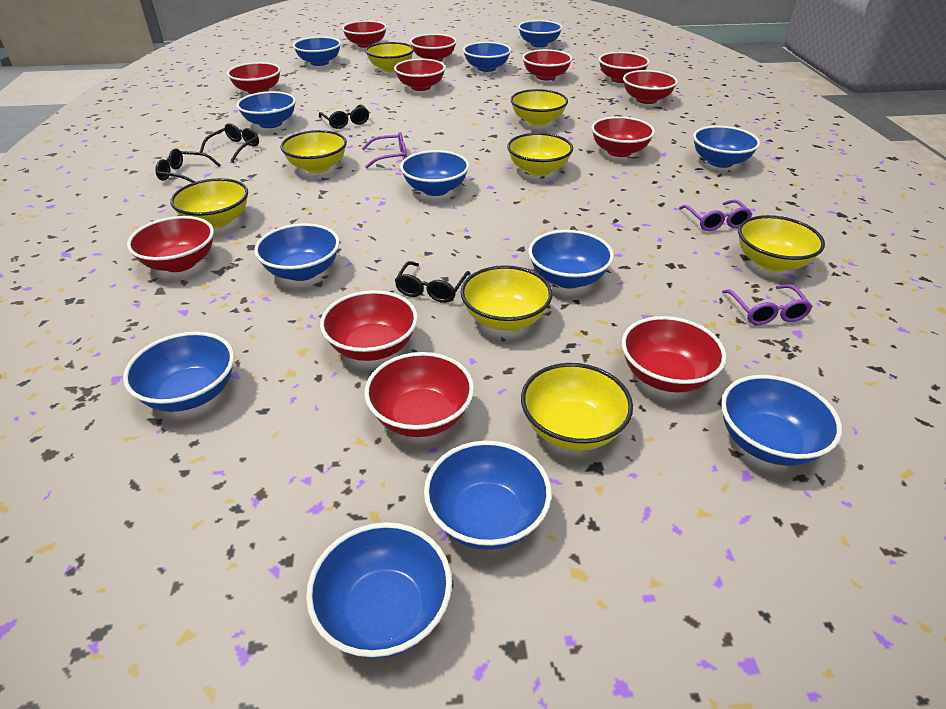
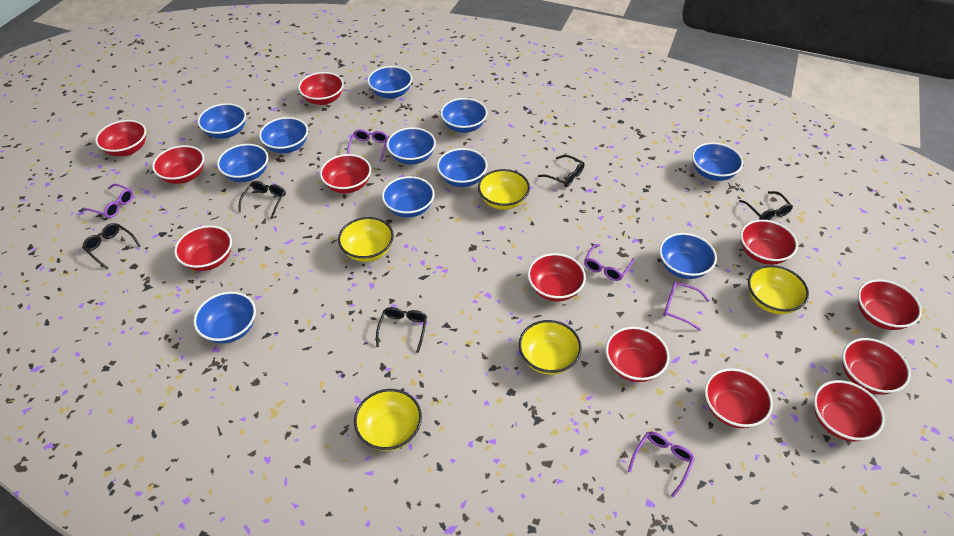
black glasses: [155,149,221,183] [200,124,259,162] [319,105,369,129] [395,261,471,303] = 4 -> [82,223,141,269] [238,181,286,219] [376,307,427,353] [538,155,585,187] [739,191,793,220] = 5
blue bowl: [123,332,234,412] [236,91,296,128] [254,223,340,281] [293,37,341,66] [306,522,452,658] [400,150,469,196] [424,441,552,550] [463,42,511,72] [518,20,563,47] [528,230,614,288] [693,126,760,168] [721,375,842,466] = 12 -> [194,292,256,343] [198,103,246,139] [217,144,268,182] [259,117,308,153] [367,66,412,99] [382,176,435,217] [387,127,436,164] [437,148,487,187] [441,98,487,133] [659,233,717,279] [692,142,743,181] = 11
purple glasses: [362,132,407,168] [679,200,752,231] [722,284,813,325] = 3 -> [83,184,133,218] [347,129,388,162] [584,244,634,281] [628,432,695,498] [663,282,709,331] = 5
yellow bowl: [170,178,248,229] [280,130,347,173] [365,42,414,72] [461,265,552,331] [507,133,573,176] [511,89,568,126] [521,363,633,451] [738,215,825,272] = 8 -> [338,217,394,262] [354,389,422,451] [478,169,530,210] [519,320,582,375] [748,265,809,314] = 5

